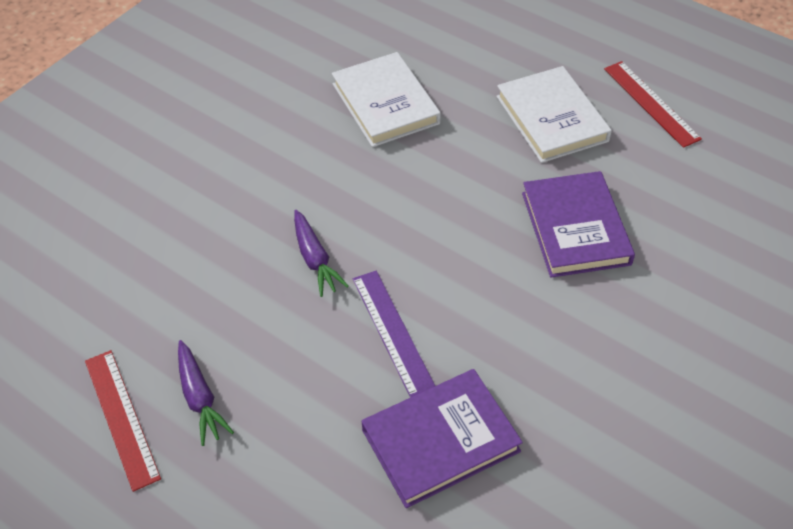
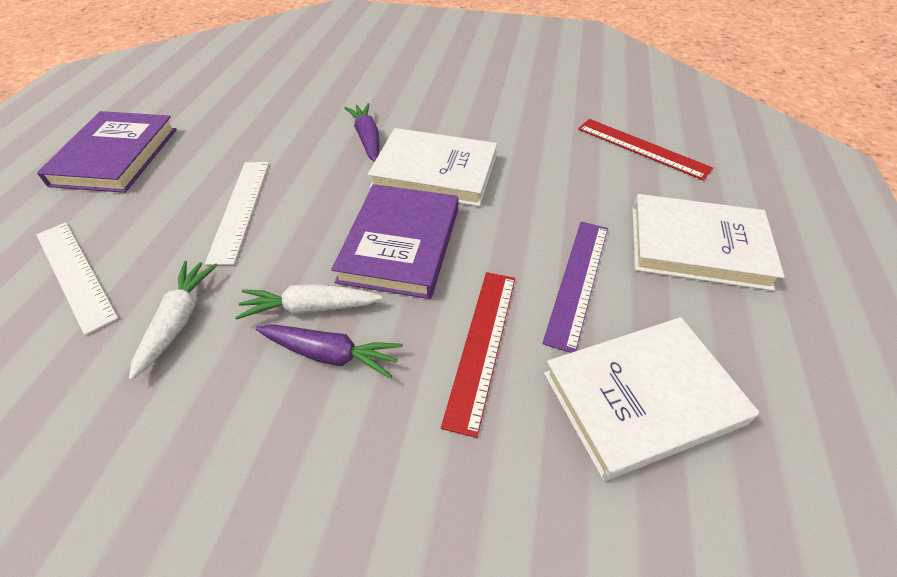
white book: [332,52,441,147] [496,66,612,163] = 2 -> [368,128,497,206] [544,317,759,481] [632,194,784,291] = 3
white carrot: none = 0 -> [129,261,218,380] [235,284,383,319] = 2
white ruler: none = 0 -> [36,222,118,335] [205,162,269,265] = 2

